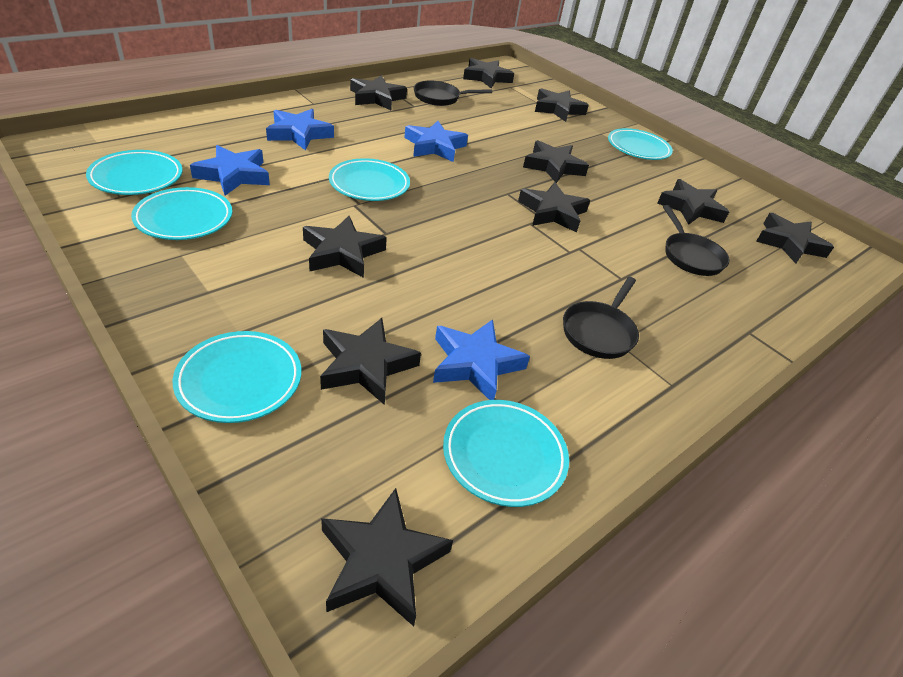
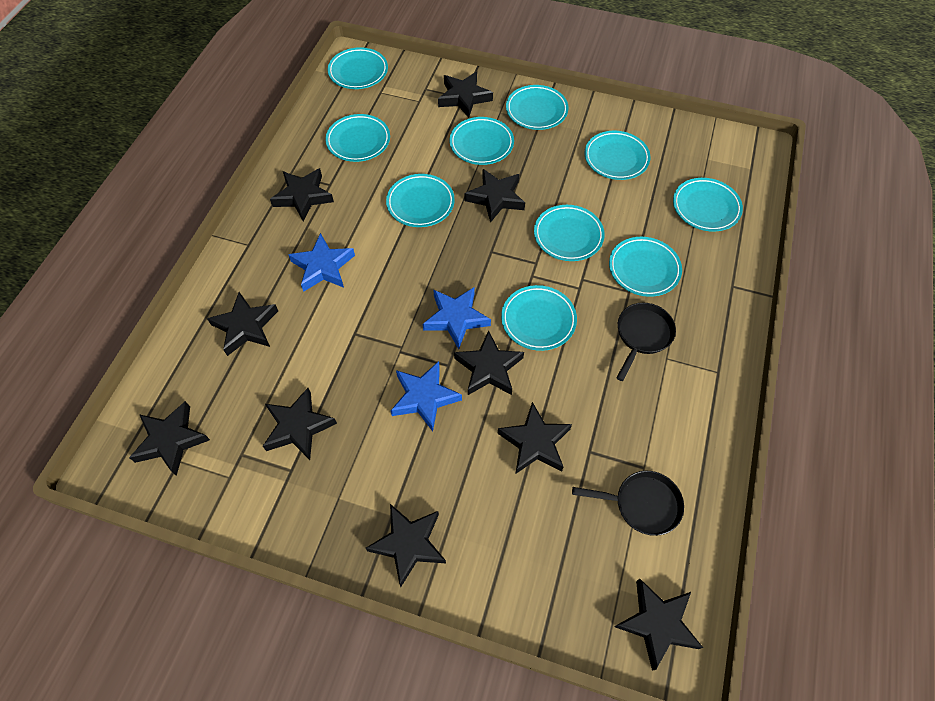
black pan: [414,81,492,106] [563,277,639,359] [663,205,730,276] = 3 -> [572,471,684,536] [616,303,676,381] = 2
blue star: [190,145,270,196] [266,109,334,151] [404,121,468,162] [433,319,530,400] = 4 -> [288,233,355,292] [391,361,462,431] [423,287,491,349] = 3
turquoise plate: [86,150,182,195] [131,187,232,240] [173,331,301,423] [329,158,410,201] [443,400,569,507] [608,128,673,160] = 6 -> [326,114,390,162] [328,47,388,89] [386,174,455,227] [450,117,514,165] [501,285,577,351] [506,85,569,130] [534,205,605,261] [584,131,651,180] [609,237,682,297] [673,178,743,232] = 10

